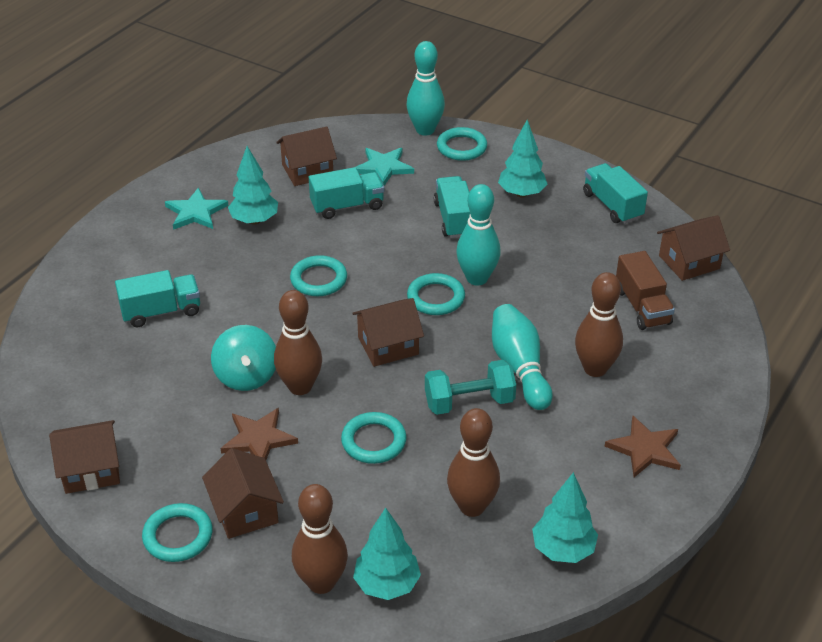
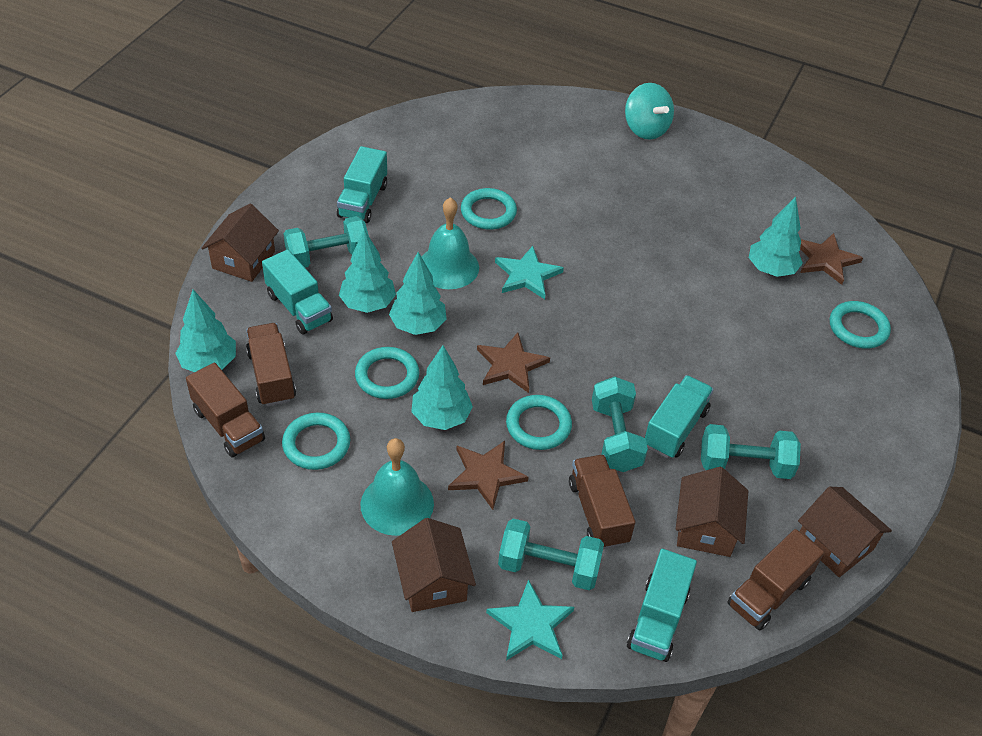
brown bowling pin: [274,290,322,395] [292,484,348,594] [447,408,500,517] [575,272,623,377] = 4 -> none = 0
brown house: [49,420,120,494] [202,448,284,539] [276,126,337,186] [352,298,424,367] [657,215,730,281] = 5 -> [202,204,279,282] [392,518,476,612] [676,467,748,557] [798,487,892,577] = 4
brown star: [220,408,298,460] [605,416,681,477] = 2 -> [448,441,529,510] [477,332,550,393] [800,233,863,285] = 3
brown truck: [616,251,675,330] = 1 -> [186,363,265,458] [246,323,296,406] [569,455,635,549] [727,529,824,631] = 4
turquoise bell: none = 0 -> [360,438,434,536] [422,197,479,289] = 2
turquoise bowling pin: [406,41,445,136] [456,184,501,286] [492,304,553,410] = 3 -> none = 0
turquoise dumbbell: [425,360,516,415] = 1 -> [283,216,369,268] [498,519,604,590] [592,376,648,472] [701,424,801,479] = 4
turquoise tree: [228,146,278,225] [353,507,421,600] [498,120,547,198] [532,472,598,563] = 4 -> [175,290,236,372] [339,229,396,313] [389,252,447,335] [411,345,473,430] [749,196,803,277] = 5

